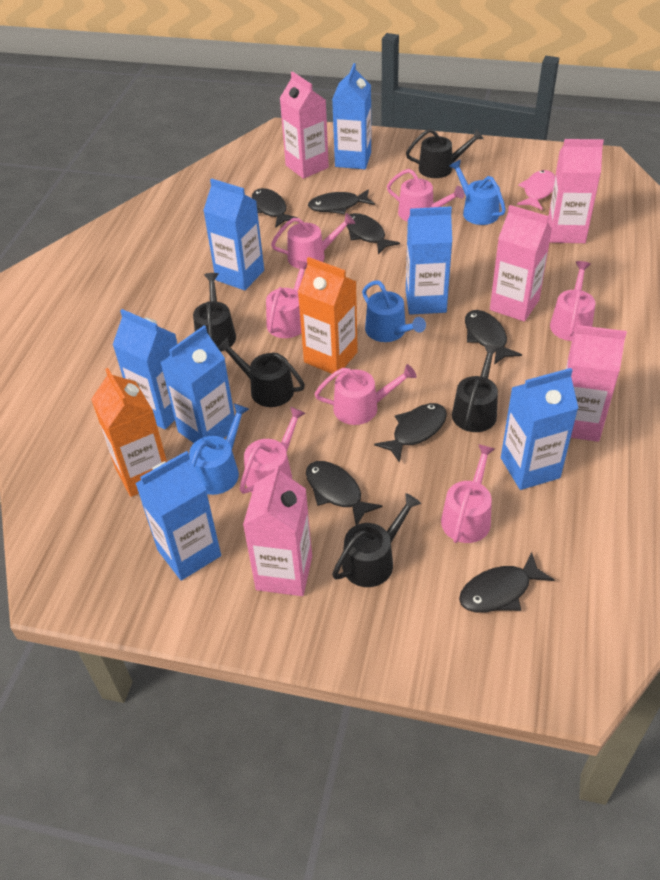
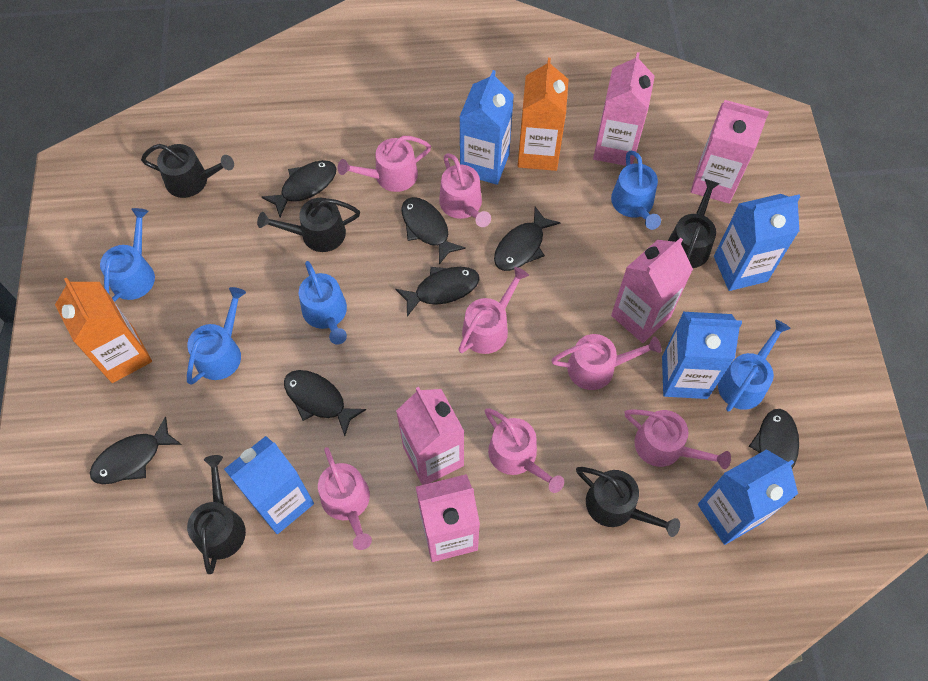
blue carton: [113,309,177,429] [135,451,221,581] [160,325,235,443] [203,178,264,291] [332,63,371,169] [406,206,452,315] [501,368,578,490] = 7 -> [224,436,314,534] [460,70,514,185] [662,312,742,399] [698,449,798,545] [714,194,801,291] = 5
blue watering can: [189,403,249,495] [362,280,426,342] [449,160,506,225] = 3 -> [100,208,155,302] [187,287,246,385] [299,261,347,345] [611,151,661,230] [718,319,791,412] = 5
pink fish: [517,170,555,210] = 1 -> none = 0

